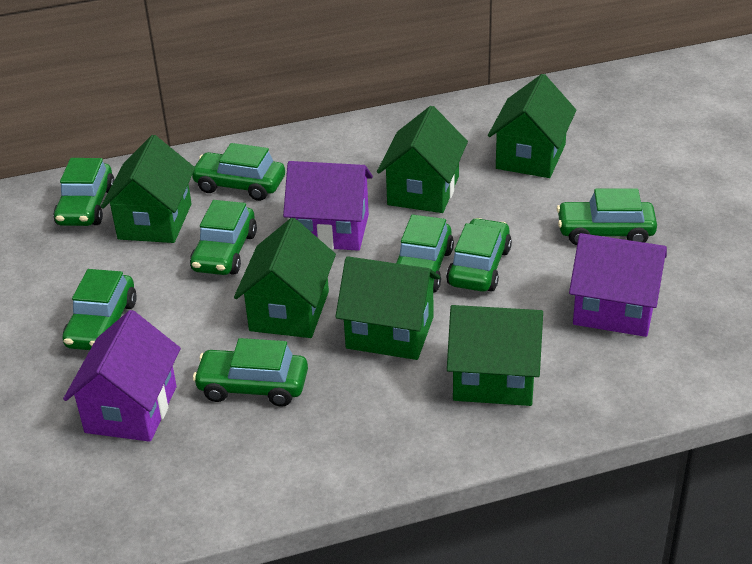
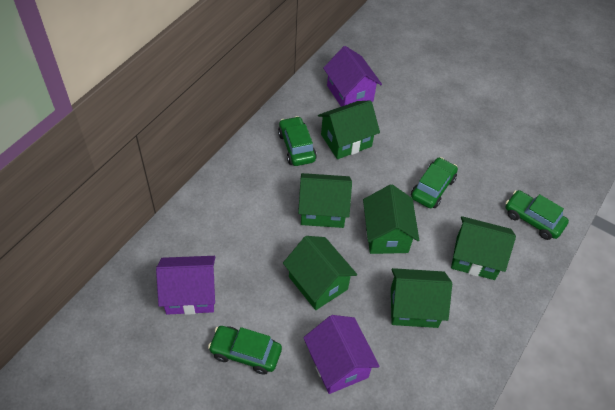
green car: [53,158,115,226] [62,269,137,350] [190,200,257,275] [192,143,285,201] [193,338,308,407] [396,215,454,292] [446,218,512,292] [557,188,657,245] = 8 -> [208,326,282,375] [278,116,317,166] [411,157,458,208] [505,190,569,240] = 4

